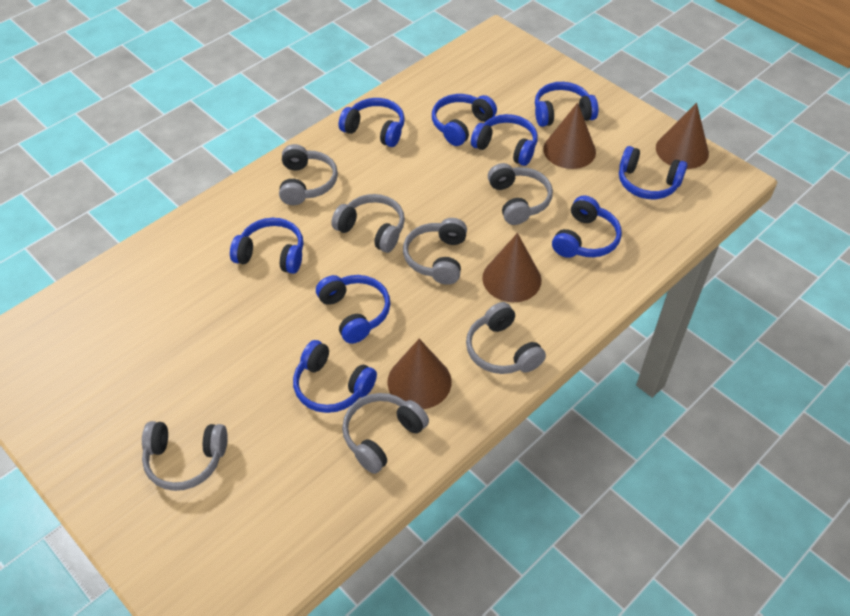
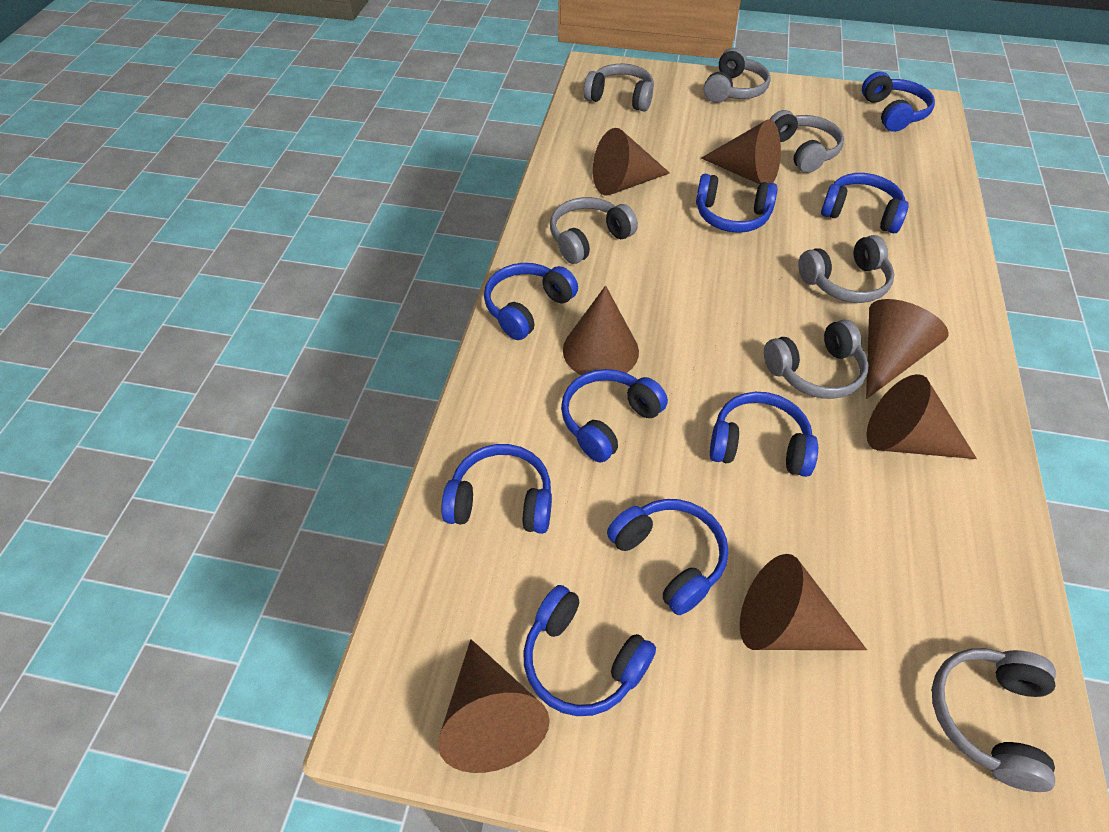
brown cone: [387,339,452,409] [482,233,541,302] [543,103,596,169] [656,103,709,169] = 4 -> [438,639,550,773] [563,285,639,375] [593,128,670,196] [701,119,781,184] [740,554,867,650] [866,299,949,399] [866,374,977,459] = 7

